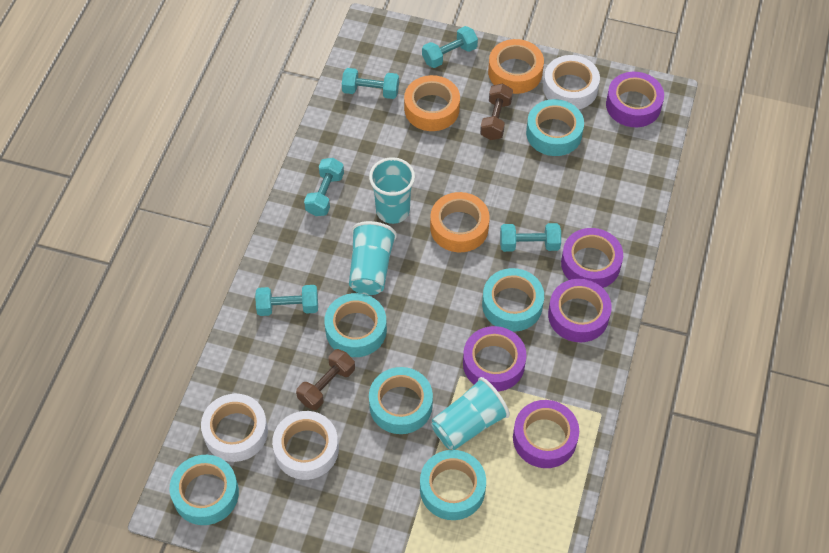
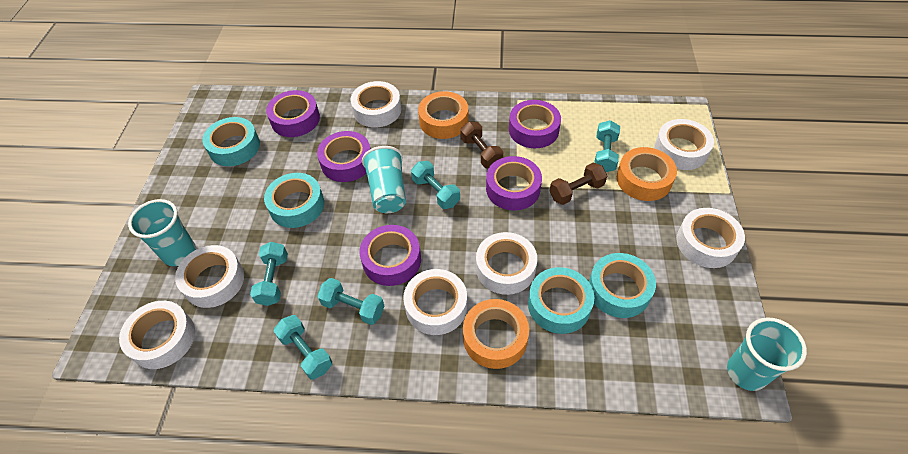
turquoise tape: [170,455,239,525] [324,293,387,357] [369,367,433,434] [420,450,486,520] [482,268,544,332] [526,99,584,156] = 6 -> [203,117,260,166] [264,173,324,228] [528,267,594,334] [589,253,656,318] = 4
white tape: [201,394,268,462] [272,411,339,480] [543,55,600,109] = 3 -> [119,301,195,369] [175,245,244,308] [350,81,401,127] [403,269,467,335] [476,232,537,295] [654,119,714,170] [676,208,745,268] = 7

